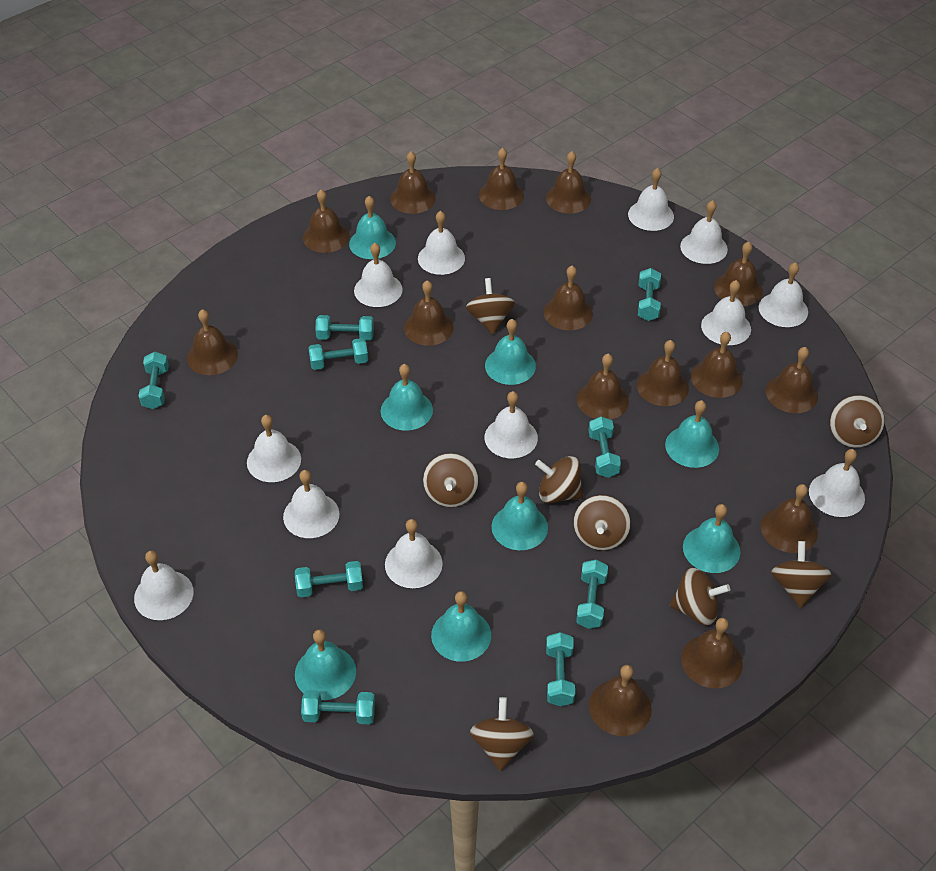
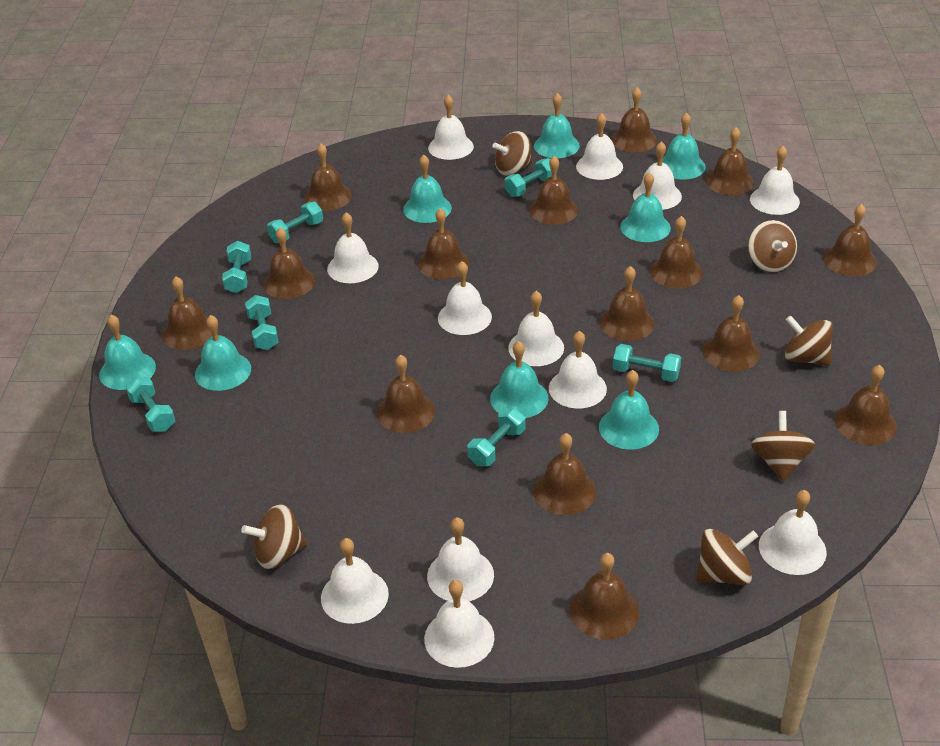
brown spinning top: [423,453,479,507] [466,278,515,334] [470,697,534,771] [535,456,583,503] [573,495,631,550] [670,568,730,625] [771,541,832,608] [830,395,885,448] = 8 -> [241,504,307,569] [492,131,532,176] [696,529,758,585] [748,220,797,273] [751,411,815,482] [785,315,833,366] = 6
turquoise dumbbell: [139,352,169,409] [295,561,363,597] [301,690,375,724] [308,338,368,370] [315,315,374,341] [546,632,575,706] [576,560,608,629] [588,417,621,478] [638,268,661,321] = 9 -> [126,377,175,431] [222,241,251,293] [245,295,279,350] [267,202,323,243] [467,408,526,466] [505,158,552,197] [613,344,681,382] = 7

